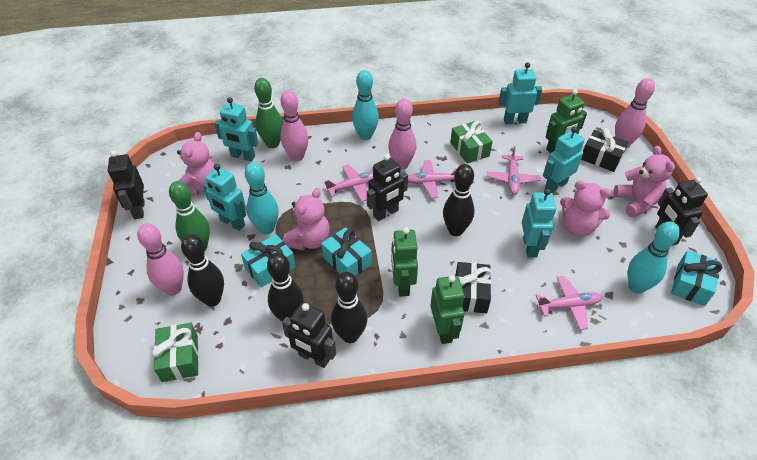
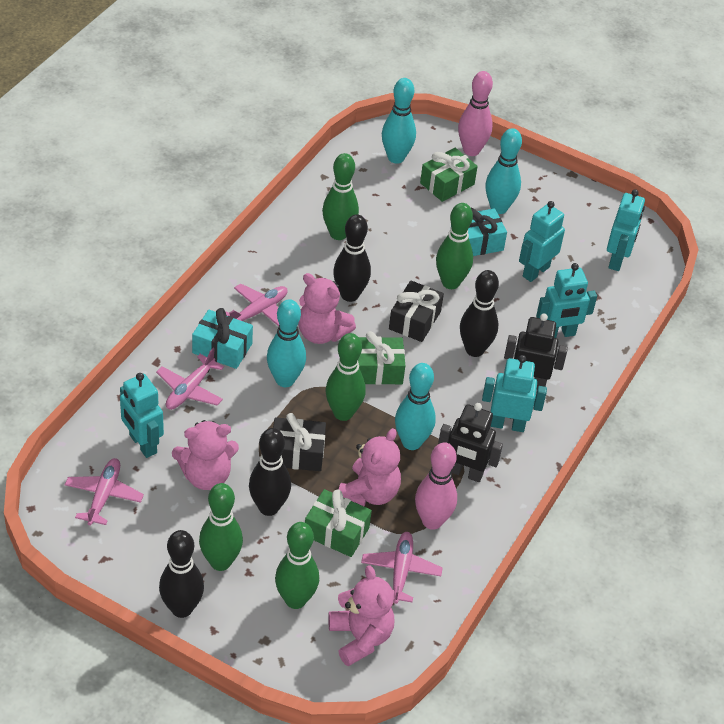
black robot: [108,151,145,219] [282,302,336,368] [367,154,408,221] [655,177,708,245] = 4 -> [438,403,503,482] [504,313,568,389] = 2
green bowling pin: [169,181,210,250] [254,78,283,148] = 2 -> [199,483,243,571] [275,522,319,609] [322,153,359,240] [326,333,366,421] [436,203,473,289] = 5
green gift: [152,323,199,382] [450,121,493,163] = 2 -> [305,489,372,557] [358,331,405,385] [420,148,478,202] = 3
green robot: [391,227,418,297] [430,275,465,344] [546,89,587,153] = 3 -> none = 0
pink bowling pin: [137,223,184,295] [280,90,309,161] [388,98,416,170] [615,78,655,148] = 4 -> [415,442,457,530] [458,71,493,156] = 2
turquoise bowling pin: [245,162,279,234] [352,70,379,140] [628,221,680,294] = 3 -> [267,299,306,387] [382,78,416,164] [395,363,436,450] [485,128,522,214] = 4
turquoise gift: [241,234,296,287] [321,227,372,276] [671,250,723,306] = 3 -> [192,308,253,369] [450,207,507,256] = 2

